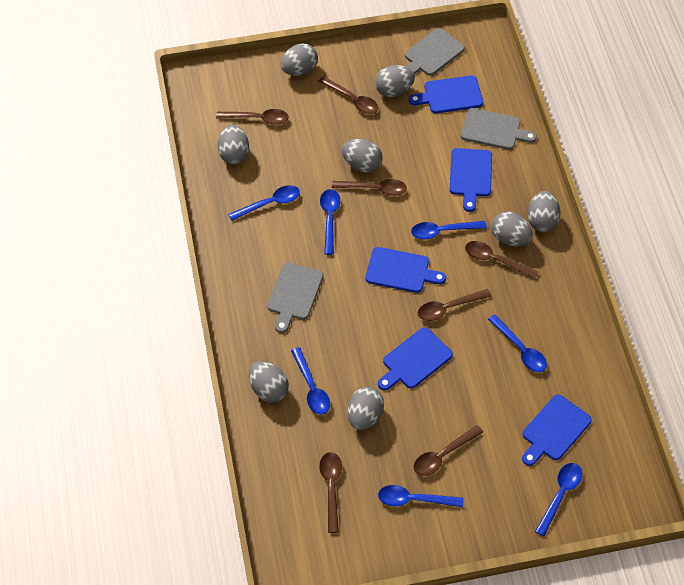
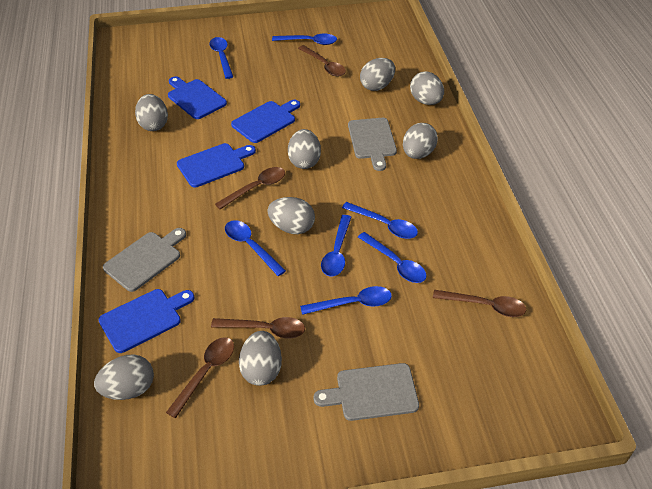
blue cutting board: [366,247,446,293] [378,327,453,391] [409,76,483,113] [450,148,492,212] [522,394,592,466] = 5 -> [98,289,195,353] [168,76,227,119] [177,143,256,188] [231,100,300,143] = 4
brown spoon: [216,109,289,125] [318,76,378,114] [319,452,342,533] [332,179,407,196] [414,425,483,476] [418,289,492,321] [465,241,538,279] = 7 -> [166,337,234,418] [211,317,305,338] [215,167,285,209] [298,45,346,76] [433,290,526,317] = 5

